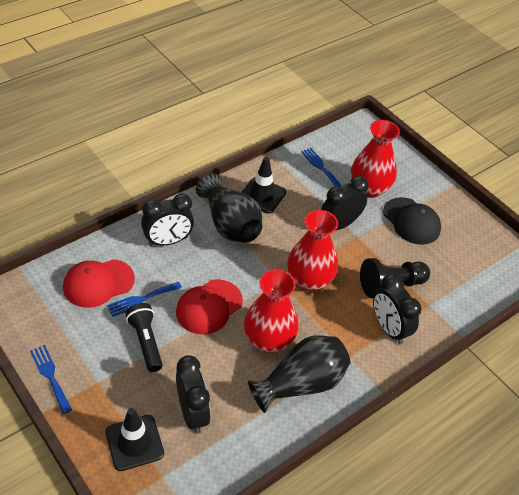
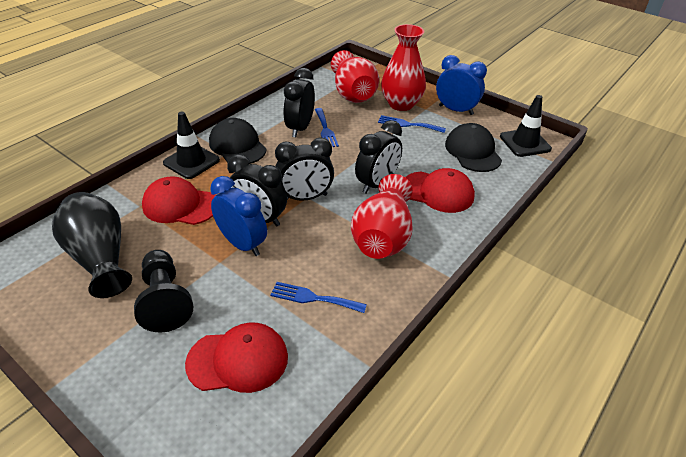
black cap: [383,197,441,245] = 1 -> [209,118,267,164] [445,123,502,172] = 2
black flashlight: [125,303,163,372] = 1 -> none = 0
black vase: [196,173,262,243] [248,335,351,413] = 2 -> [52,192,132,298] = 1
blue clock: none = 0 -> [210,176,267,256] [436,55,487,115] = 2
red cap: [63,259,135,308] [176,279,243,334] = 2 -> [142,176,216,225] [185,323,288,393] [405,168,475,213] = 3

